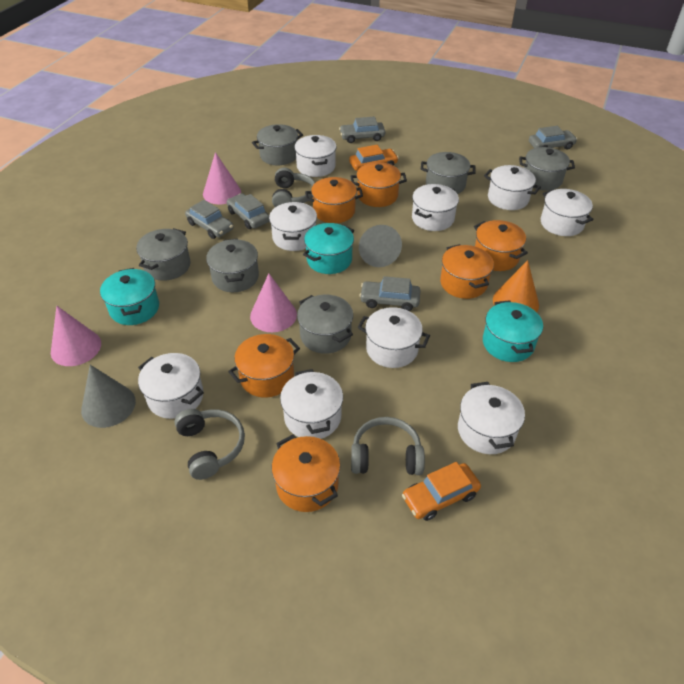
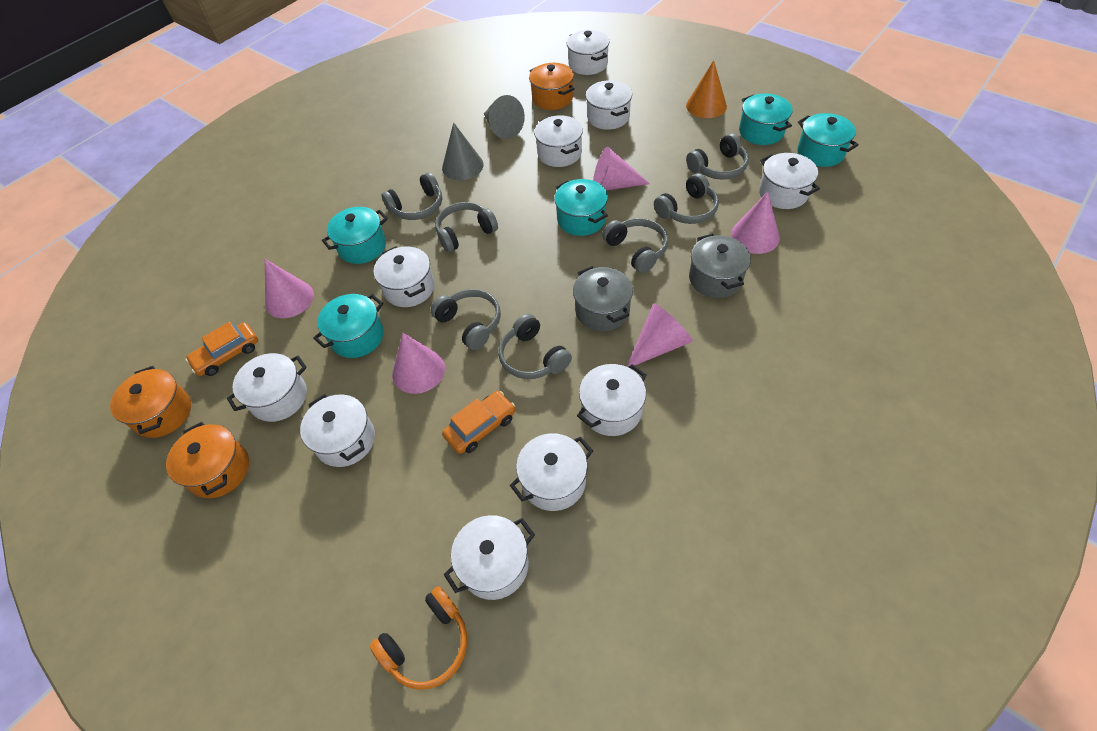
grey car: [185,200,234,239] [227,193,270,229] [339,117,385,143] [359,276,421,311] [529,126,577,150] = 5 -> none = 0
grey headphones: [174,409,245,480] [272,167,315,207] [351,417,425,475] = 3 -> [381,172,442,220] [430,289,501,350] [435,202,498,252] [498,314,572,379] [602,218,668,273] [654,173,719,224] [686,133,749,180] = 7
grey pot: [136,228,191,281] [206,239,259,292] [252,124,303,165] [297,295,353,354] [421,152,475,194] [519,147,575,190] = 6 -> [573,266,633,331] [689,234,751,298] = 2
orange headphones: none = 0 -> [370,586,467,690] = 1
orange pot: [228,334,300,398] [272,434,340,512] [305,177,363,223] [350,162,407,207] [440,244,494,299] [474,220,528,271] = 6 -> [110,366,191,438] [166,422,249,498] [529,63,575,110] = 3
pink cone: [51,306,101,366] [203,152,241,204] [250,273,297,332] = 3 -> [265,259,314,318] [392,333,445,394] [593,147,650,190] [627,303,693,367] [731,192,780,254] = 5
turquoise pot: [100,268,159,325] [303,223,354,274] [483,300,543,362] = 3 -> [313,294,384,358] [322,207,388,264] [554,179,608,236] [739,93,792,145] [797,113,859,167] = 5
white pot: [138,353,204,419] [269,202,317,251] [280,369,343,439] [294,135,337,177] [358,307,430,368] [412,184,459,231] [458,382,525,454] [484,165,541,210] [541,189,593,236] = 9 -> [227,353,307,422] [300,394,375,467] [374,246,434,307] [444,515,535,600] [510,433,593,511] [534,115,583,167] [567,30,609,75] [577,364,646,436] [585,80,632,130] [759,153,820,209] = 10

